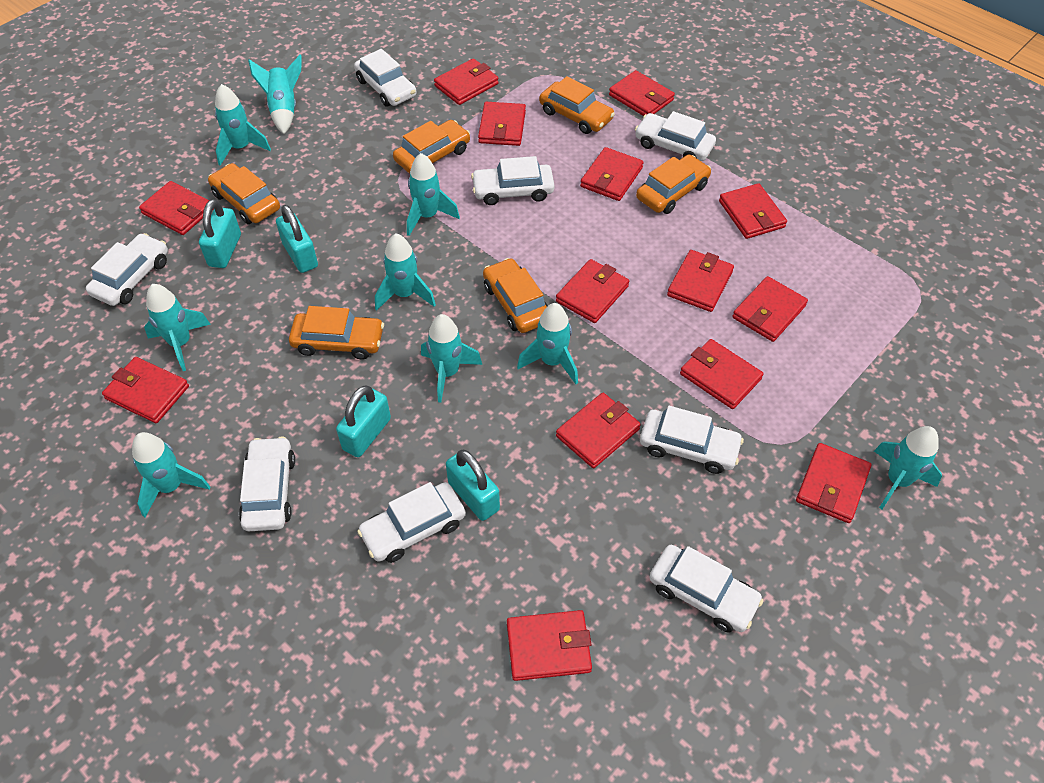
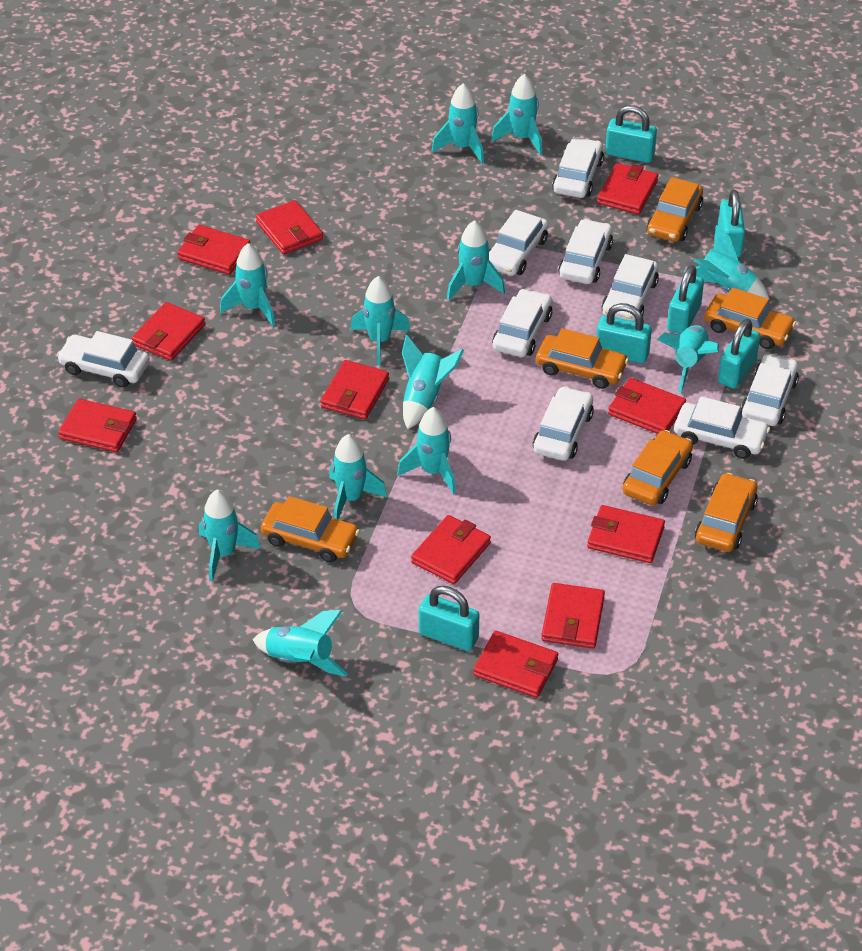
red wallet: [102,357,189,423] [139,181,214,235] [434,58,499,105] [478,102,526,146] [507,610,592,681] [556,259,629,323] [556,393,641,468] [580,147,644,201] [609,70,675,116] [667,250,734,312] [680,339,763,409] [719,183,787,239] [732,276,808,342] [796,443,871,523] = 14 -> [58,399,137,452] [131,302,205,361] [177,225,250,275] [256,200,323,254] [320,360,389,420] [411,515,491,584] [473,631,558,698] [541,583,605,649] [587,505,665,563] [597,163,658,214] [608,378,686,434] = 11
turquoise padlock: [199,199,241,268] [276,205,318,273] [336,385,391,457] [446,450,500,521] = 4 -> [419,586,479,651] [596,303,652,363] [605,105,657,163] [667,265,704,334] [718,190,745,257] [718,319,760,389] = 6
turquoise rocket: [132,432,210,517] [144,284,211,371] [215,84,271,166] [248,55,302,134] [375,233,436,311] [407,153,460,236] [421,314,482,403] [517,303,578,384] [874,426,942,509] = 9 -> [199,490,261,582] [220,243,275,326] [253,610,348,677] [329,434,387,520] [350,276,410,365] [397,407,456,494] [402,335,464,429] [432,83,484,163] [447,220,505,300] [491,74,542,155] [657,325,719,393] [683,225,770,301] = 12
white car: [86,233,168,306] [239,436,295,531] [354,49,416,107] [357,482,466,563] [471,156,554,205] [635,111,716,161] [640,406,744,474] [649,545,764,632] = 8 -> [57,331,150,388] [489,210,549,276] [492,288,552,357] [533,386,594,461] [552,137,604,198] [558,219,613,284] [601,254,659,321] [674,396,770,459] [740,354,799,426] = 9

